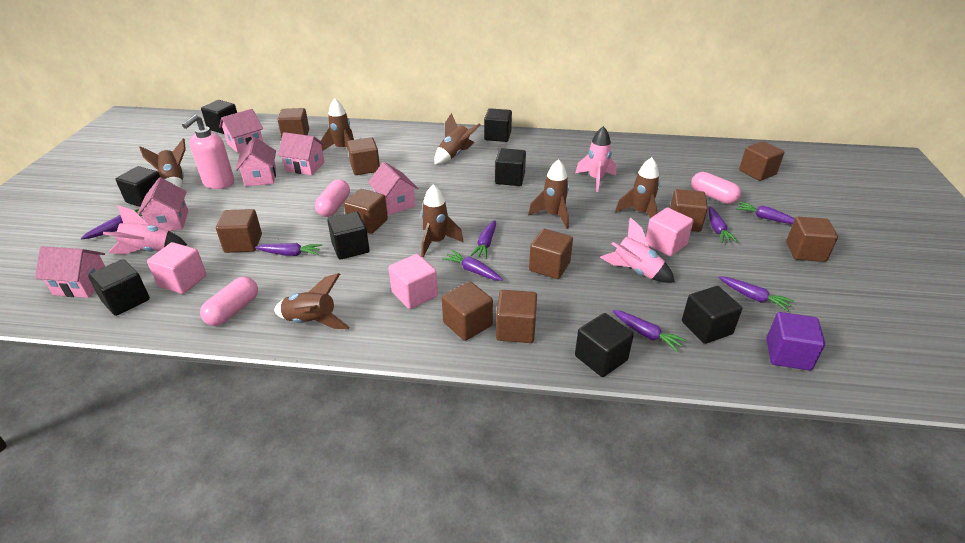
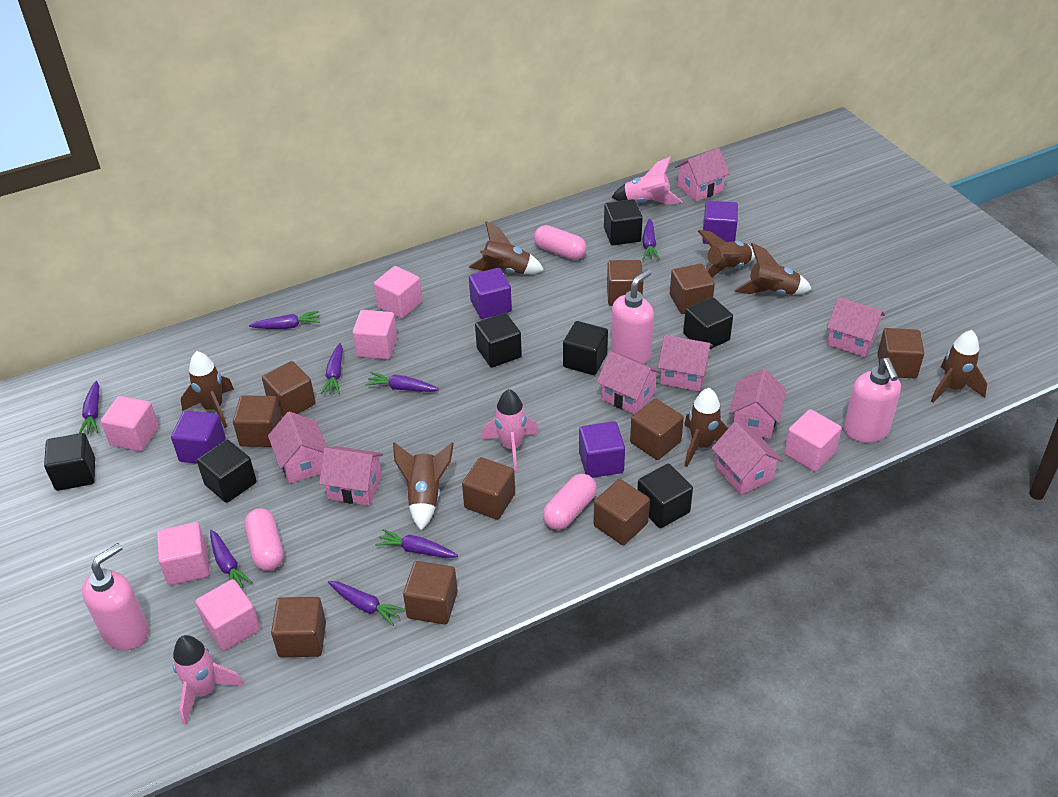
black cube: [88,259,150,316] [116,166,160,207] [201,100,237,134] [327,212,370,259] [484,108,512,142] [495,148,526,186] [575,313,634,377] [682,286,742,344] = 8 -> [44,433,95,491] [197,440,257,503] [475,313,522,368] [563,321,608,375] [604,199,643,246] [637,464,693,528] [683,297,733,350] = 7
pink cube: [147,242,206,294] [389,254,438,309] [646,207,694,256] = 3 -> [101,396,159,452] [157,522,210,585] [195,579,260,651] [352,310,397,359] [374,266,422,319] [784,409,842,472] = 6
pink house: [35,246,105,298] [137,177,188,231] [219,109,263,153] [236,137,276,186] [278,132,325,175] [368,162,418,215] = 6 -> [268,411,327,484] [319,446,383,506] [597,351,661,414] [658,335,713,391] [675,148,730,202] [712,422,783,495] [729,369,787,439] [827,297,885,357] = 8
pink soap dispenser: [182,114,234,189] = 1 -> [82,543,149,650] [611,269,654,364] [844,358,901,443] = 3
purple cube: [766,312,825,371] = 1 -> [171,411,226,464] [469,268,512,319] [579,421,625,478] [702,201,738,244] = 4

